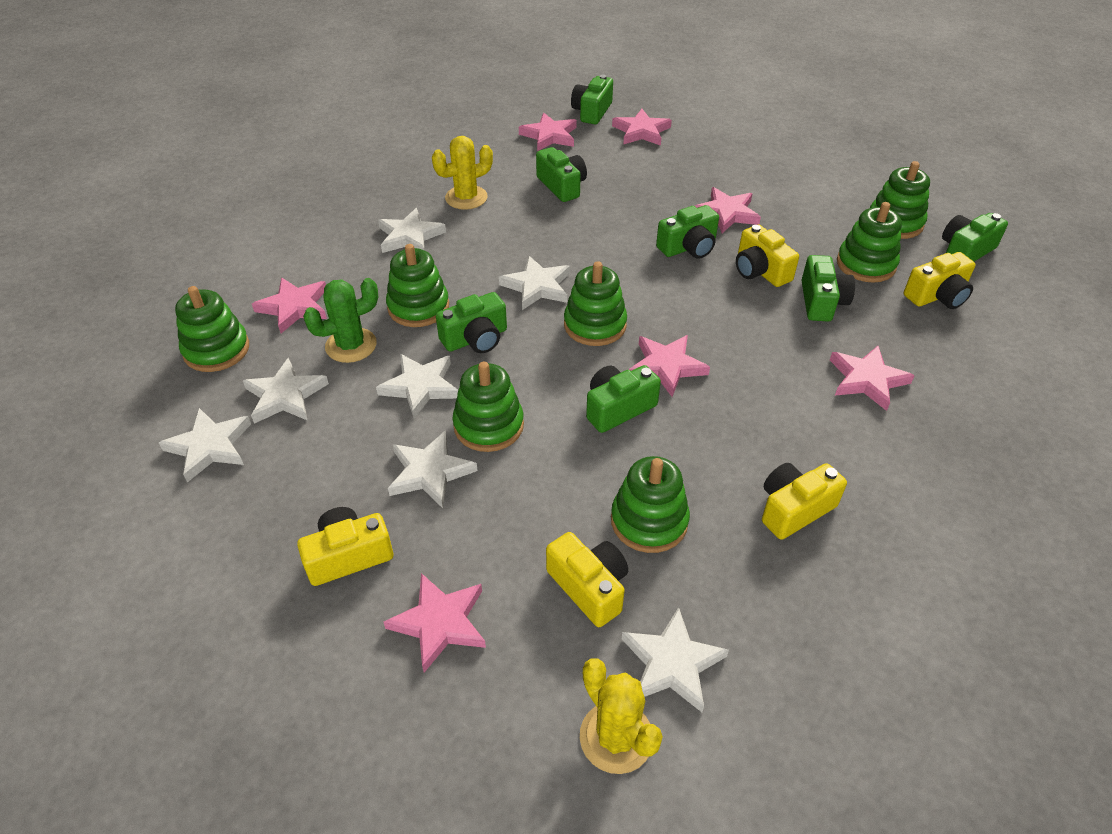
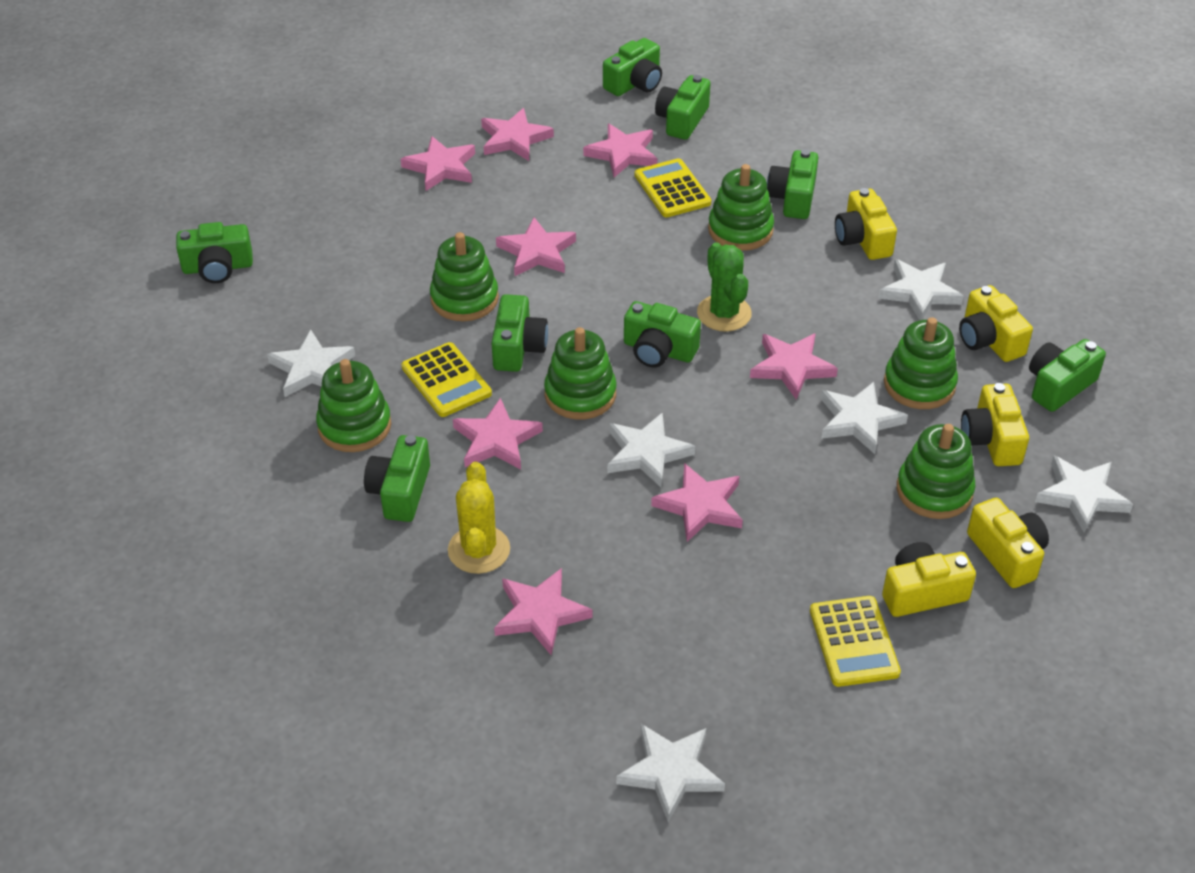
green camera: [436,292,507,353] [536,147,587,202] [571,75,613,124] [586,365,661,433] [656,205,719,259] [802,255,855,321] [942,213,1008,261] = 7 -> [176,222,253,283] [364,435,430,522] [491,294,548,372] [603,38,662,96] [624,301,701,367] [655,75,710,140] [767,149,818,219] [1029,339,1106,412] = 8
green stacking toy: [175,286,249,372] [386,244,449,327] [452,362,524,452] [564,261,627,346] [611,456,690,553] [837,202,902,283] [870,161,930,239] = 7 -> [316,359,391,452] [430,232,499,321] [544,327,617,420] [708,164,774,251] [884,317,958,409] [897,424,975,519] = 6
pink star: [252,277,327,333] [384,573,486,673] [519,113,577,151] [612,109,672,146] [629,335,710,397] [695,187,761,233] [830,346,915,411] = 7 -> [401,136,475,191] [453,398,543,469] [481,108,554,161] [494,568,593,655] [496,217,576,276] [583,123,657,177] [651,463,743,542] [750,333,838,400] = 8
white star: [159,408,251,482] [243,358,329,424] [376,354,458,418] [378,208,446,253] [388,430,477,508] [499,256,570,310] [622,607,729,712] = 7 -> [267,330,355,397] [608,412,695,487] [616,724,725,822] [821,382,908,454] [878,259,964,320] [1035,456,1133,533] = 6
yellow cactus: [432,136,493,210] [580,658,663,774] = 2 -> [448,462,510,574] = 1
yellow calculator: none = 0 -> [401,342,492,417] [635,158,711,217] [810,596,901,687] = 3

